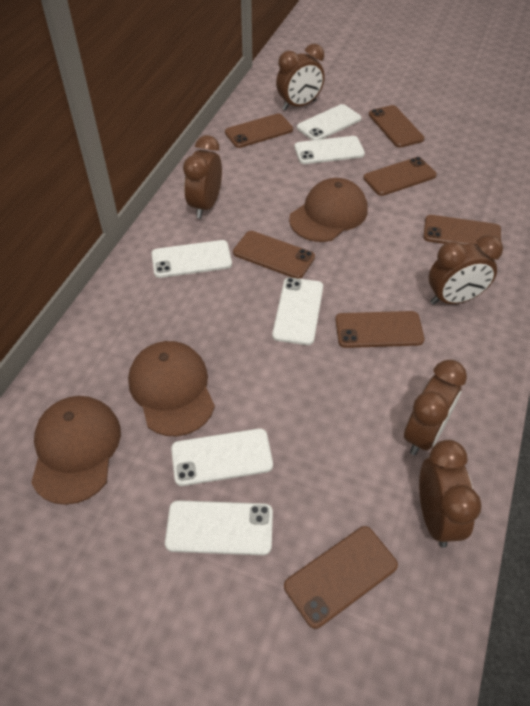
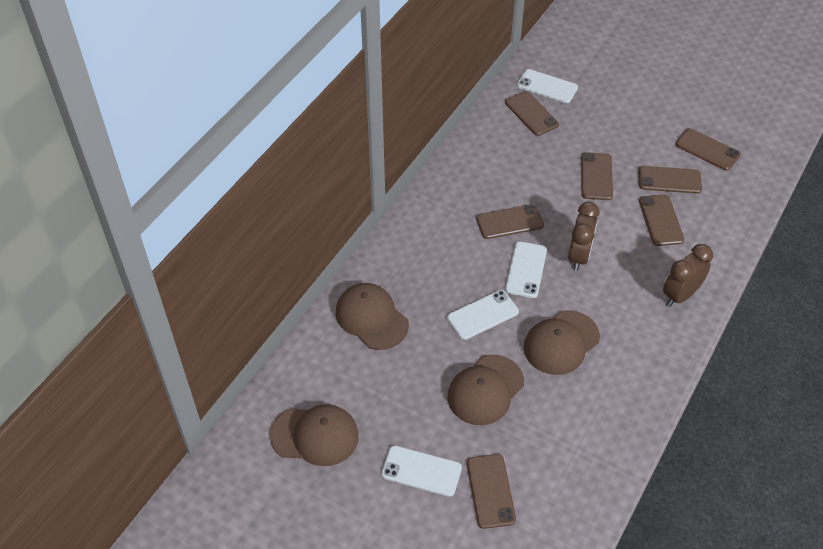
brown cap: [31,396,121,505] [128,341,215,436] [289,178,368,242] = 3 -> [270,404,359,466] [336,283,409,350] [447,355,524,425] [524,310,600,375] = 4
brown clock: [183,135,222,218] [276,44,325,110] [404,360,467,455] [419,440,482,548] [429,235,503,305] = 5 -> [568,202,600,271] [663,244,713,307] = 2
white phone: [151,240,232,278] [165,500,273,555] [171,428,273,486] [272,277,323,345] [294,136,365,164] [297,104,362,140] = 6 -> [381,445,462,497] [447,290,519,340] [505,242,547,298] [517,69,578,103] = 4

